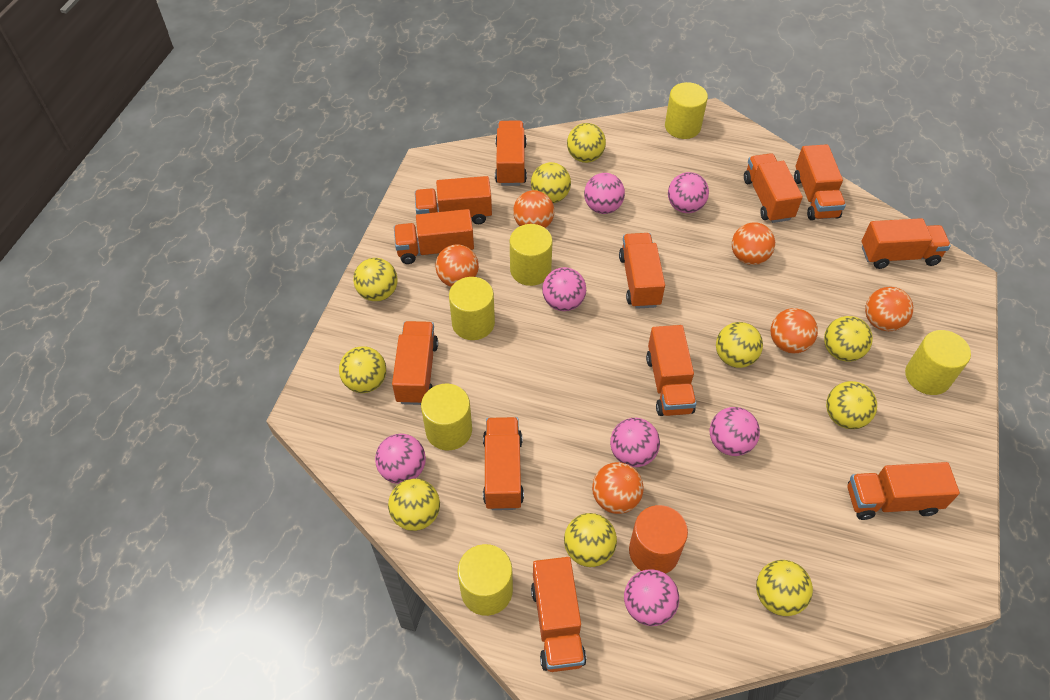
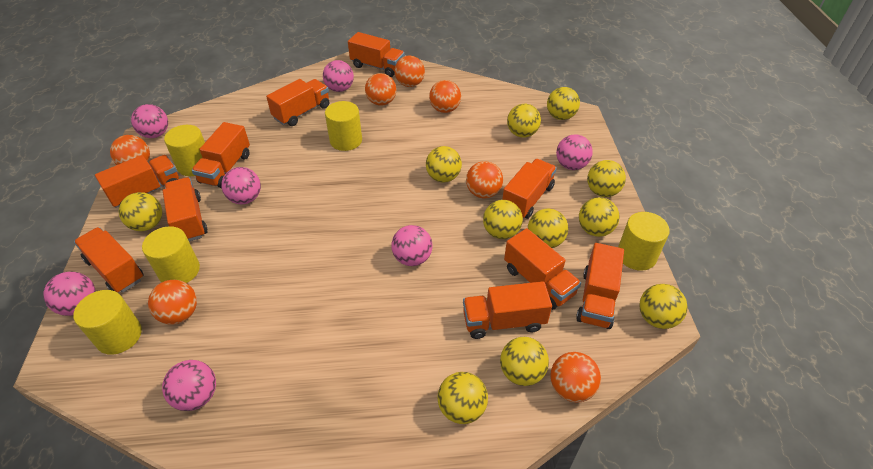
orange ball: [435,244,479,287] [513,190,554,228] [592,462,644,514] [732,222,775,265] [771,308,818,353] [865,287,913,331] = 6 -> [110,135,150,165] [148,280,197,325] [365,73,396,106] [395,56,425,87] [429,80,461,113] [466,161,503,198] [550,352,601,402] = 7
orange cylinder: [629,505,688,574] = 1 -> none = 0
orange truck: [392,321,438,405] [394,209,474,264] [415,176,492,224] [483,417,524,510] [495,121,527,186] [531,557,586,672] [619,233,665,309] [646,325,697,416] [744,153,803,223] [794,144,846,220] [848,462,960,520] [862,218,951,269] = 12 -> [74,227,144,293] [95,155,179,208] [163,177,207,241] [192,122,250,188] [266,79,330,126] [348,32,405,77] [463,281,552,339] [502,159,557,219] [504,228,581,310] [576,243,624,329] = 10
yellow ball: [339,346,386,393] [353,258,398,301] [388,479,440,531] [531,162,571,203] [564,513,617,567] [567,123,606,163] [716,322,763,368] [756,560,813,616] [824,316,873,362] [826,381,877,429] = 10 -> [119,192,162,231] [426,146,462,182] [438,372,488,424] [483,200,523,239] [500,337,549,386] [507,104,541,138] [528,209,568,248] [547,87,580,120] [579,197,619,237] [587,160,626,197] [639,284,688,329] = 11
yellow cylinder: [421,384,472,450] [449,277,495,340] [457,544,513,616] [510,224,553,286] [665,82,708,139] [905,330,971,395] = 6 -> [73,290,142,355] [142,226,200,283] [164,125,205,176] [325,101,362,151] [618,212,670,271] = 5

